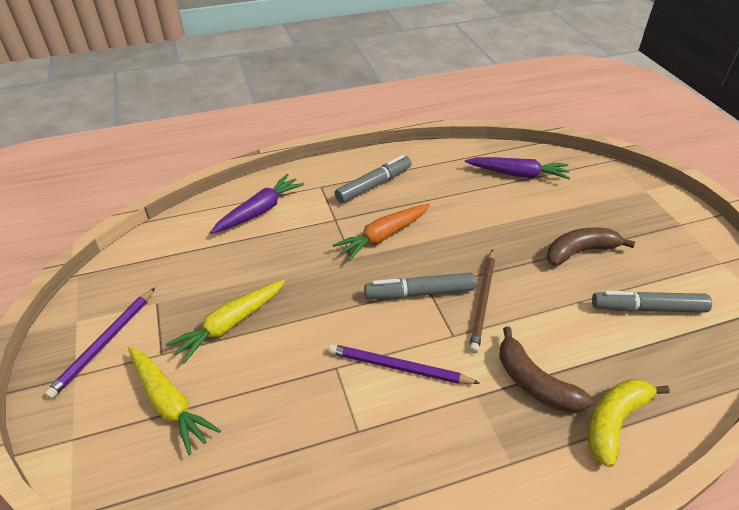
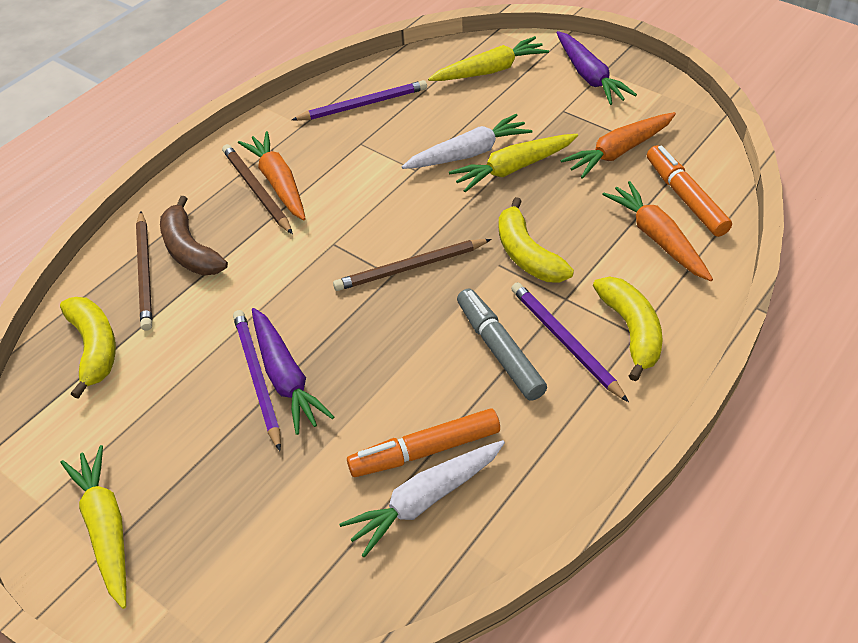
brown banana: [499,326,593,413] [547,228,635,266] = 2 -> [160,196,228,275] = 1
brown pencil: [469,249,495,353] = 1 -> [136,211,152,331] [222,144,293,234] [333,239,492,291] = 3
grey marker: [335,155,412,203] [364,272,475,299] [592,291,712,313] = 3 -> [457,289,547,401] = 1
orange carrot: [333,204,430,261] = 1 -> [238,131,306,220] [560,112,676,179] [602,181,713,281] = 3
orange marker: none = 0 -> [347,408,500,477] [647,145,732,237] = 2
purple pencil: [44,288,155,399] [328,344,480,384] = 2 -> [233,310,281,451] [292,80,427,121] [511,282,629,402] = 3
white carrot: none = 0 -> [339,440,505,558] [402,114,532,169] = 2
yellow banana: [588,379,670,467] = 1 -> [60,297,116,399] [499,197,574,282] [593,276,663,381] = 3
yellow carrot: [128,347,221,455] [165,280,285,364] = 2 -> [61,445,126,609] [428,36,549,81] [449,134,578,192] = 3

